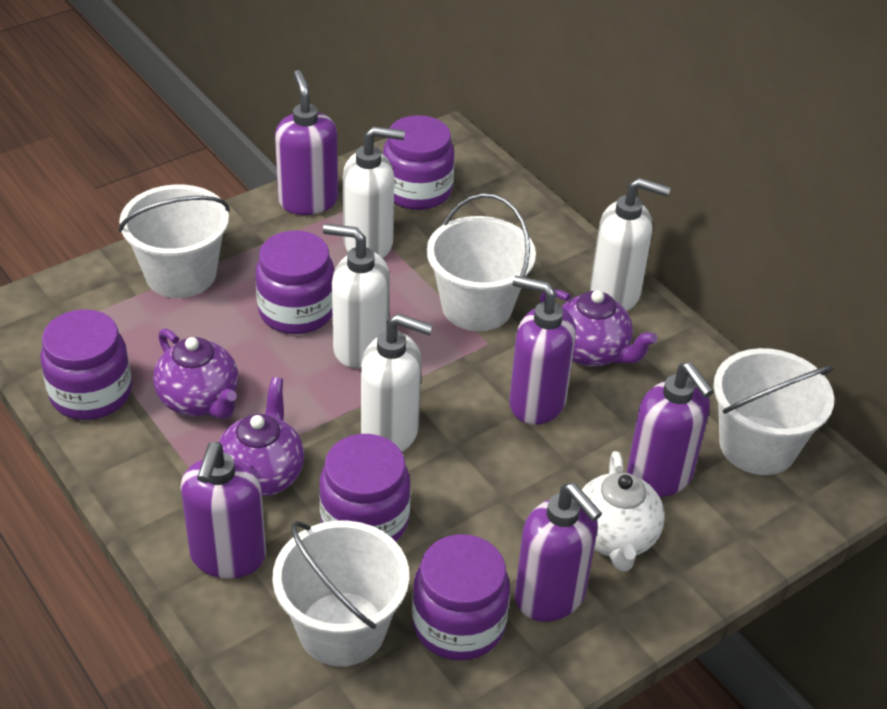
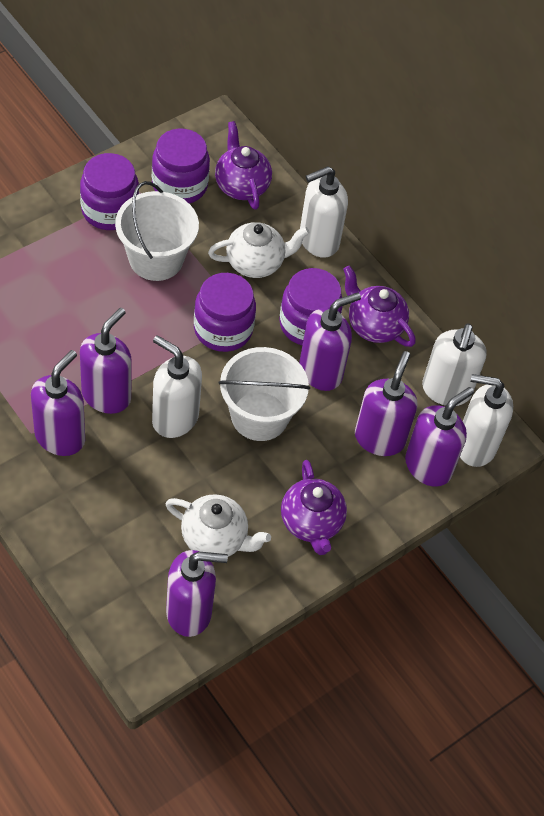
purple jar: [40,309,132,420] [255,231,335,334] [319,434,411,542] [383,115,454,210] [412,534,510,660] = 5 -> [80,153,139,230] [152,129,210,204] [194,273,256,352] [279,268,343,345] = 4
purple soap dispenser: [181,442,266,579] [275,70,338,215] [509,276,576,425] [515,483,602,622] [627,362,714,497] = 5 -> [31,350,85,456] [80,308,132,414] [166,550,228,637] [299,293,361,391] [355,351,417,456] [405,387,474,487] = 6
white bucket: [119,185,230,298] [272,521,409,667] [427,193,536,331] [713,348,834,475] = 4 -> [115,181,199,281] [218,347,310,441] = 2
white teapot: [582,451,665,571] = 1 -> [165,494,271,557] [208,222,310,278] = 2

